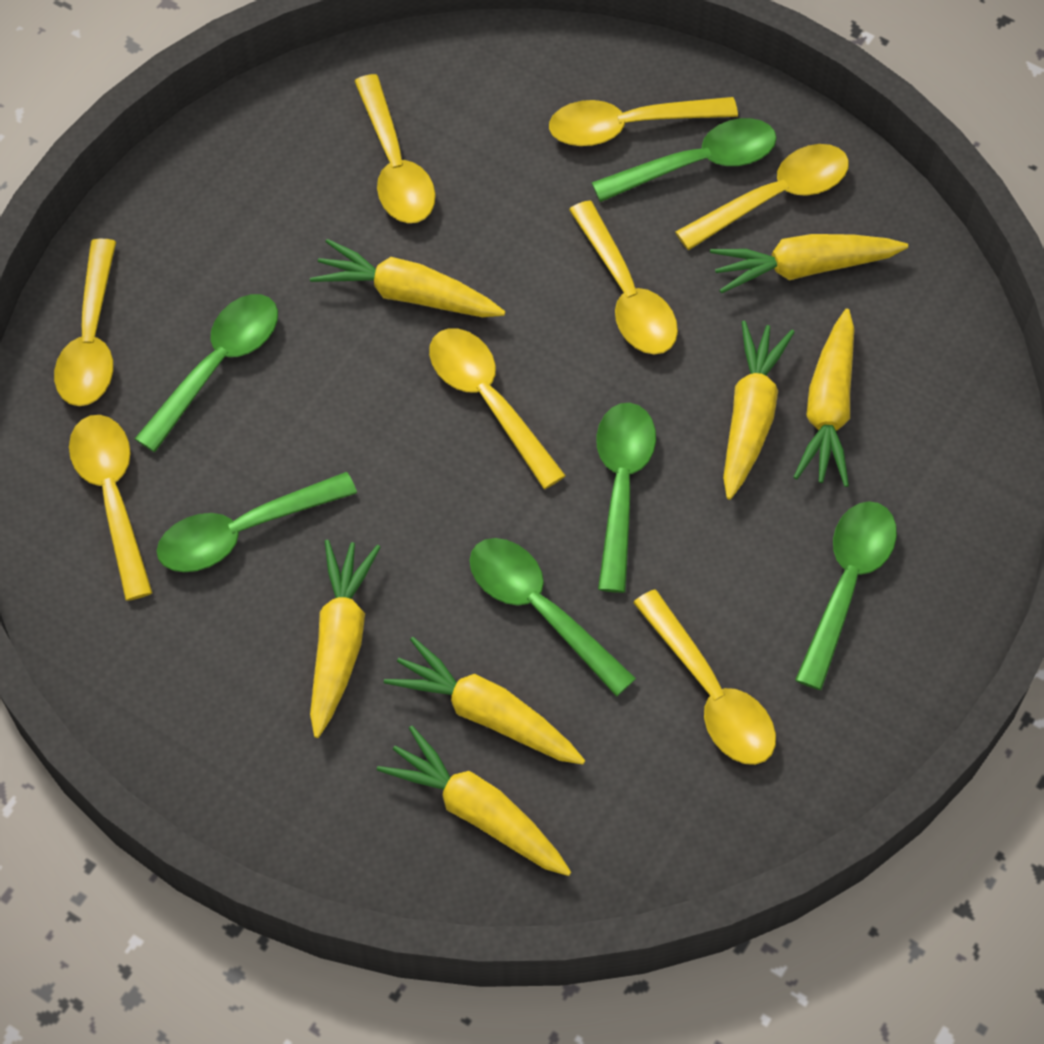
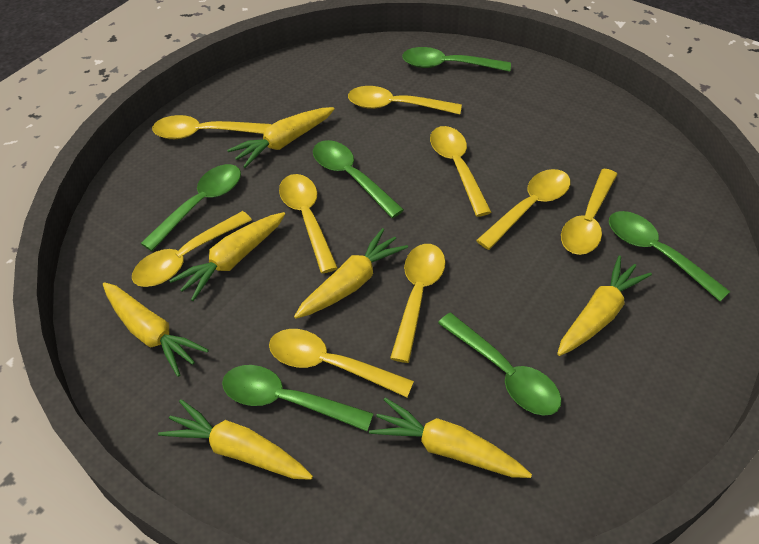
yellow spoon: [54,239,116,406] [69,415,153,601] [354,74,436,223] [429,328,566,489] [549,97,738,146] [569,200,678,355] [633,589,776,765] [675,144,849,250] = 8 -> [132,211,252,287] [152,115,271,139] [269,329,414,397] [279,174,338,274] [348,86,462,115] [390,244,446,363] [430,126,491,217] [476,169,570,250] [561,169,617,255] = 9

